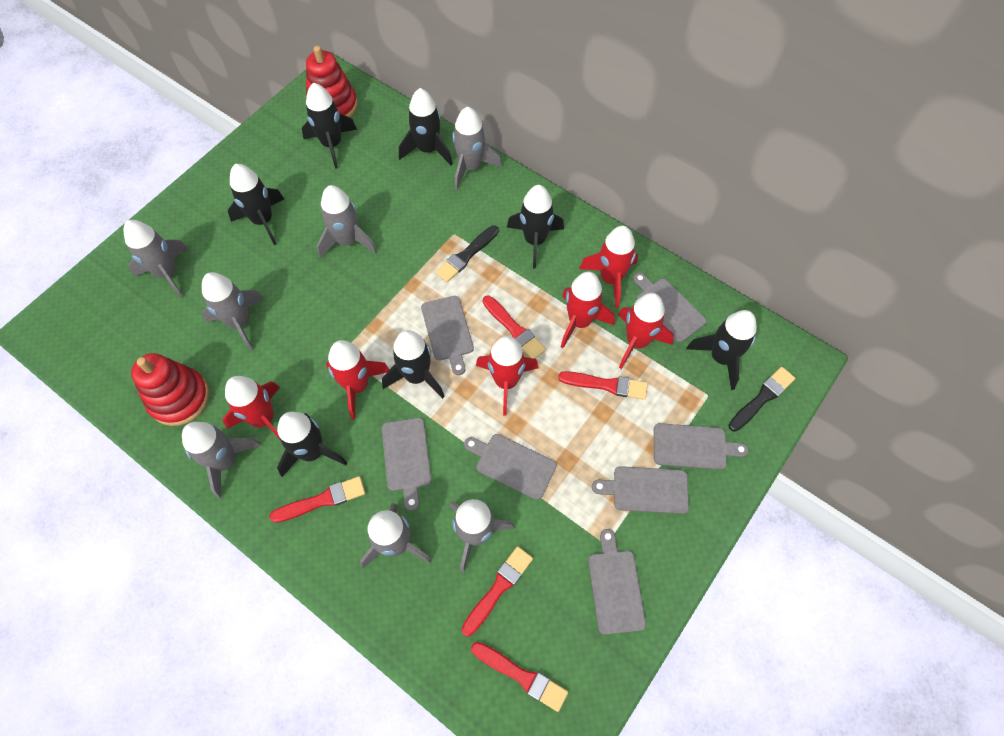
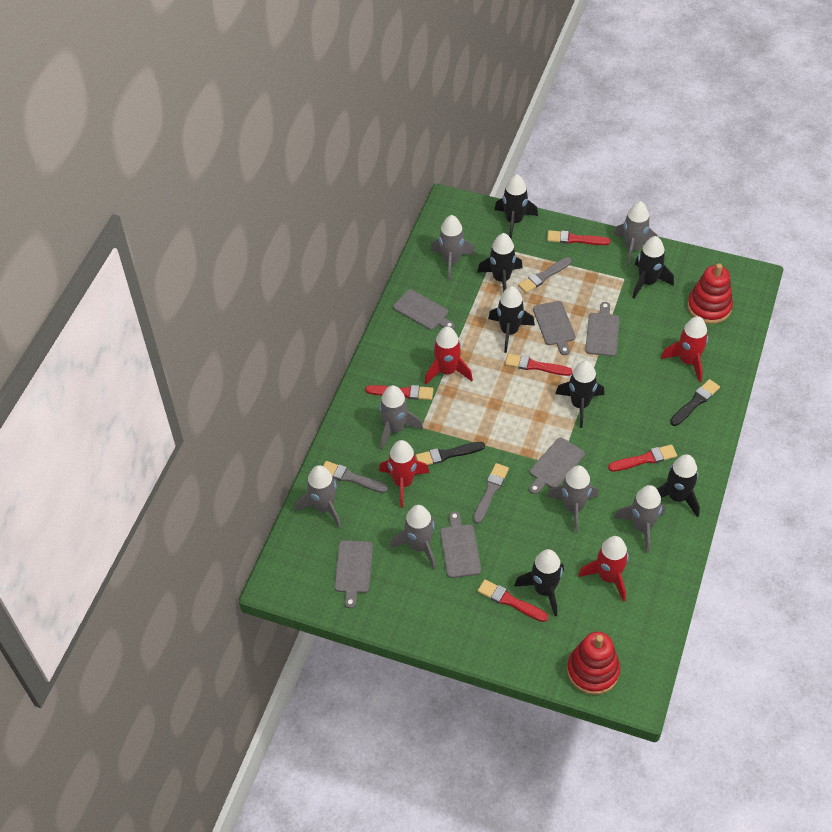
grey brush: none = 0 -> [323,461,388,493] [473,463,509,524] [518,257,572,293] = 3
grey cutting board: [382,418,432,511] [421,296,474,375] [464,434,557,500] [588,529,646,635] [592,466,689,514] [633,272,707,343] [654,423,748,470] = 7 -> [334,540,373,609] [393,289,455,330] [440,511,481,578] [529,438,585,494] [533,301,575,355] [585,302,620,356] = 6
red rocket: [223,376,281,441] [326,340,390,420] [476,336,538,415] [561,271,615,348] [579,226,638,308] [618,293,674,369] = 6 -> [379,440,429,508] [424,327,473,385] [578,536,629,602] [661,316,708,382] = 4

